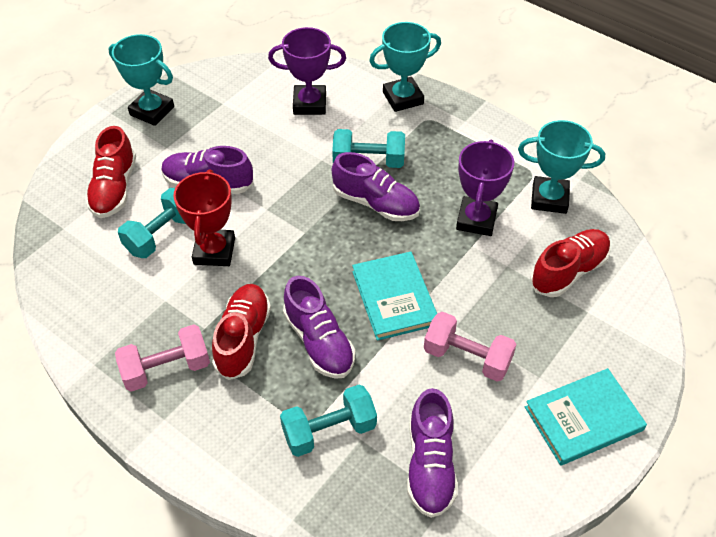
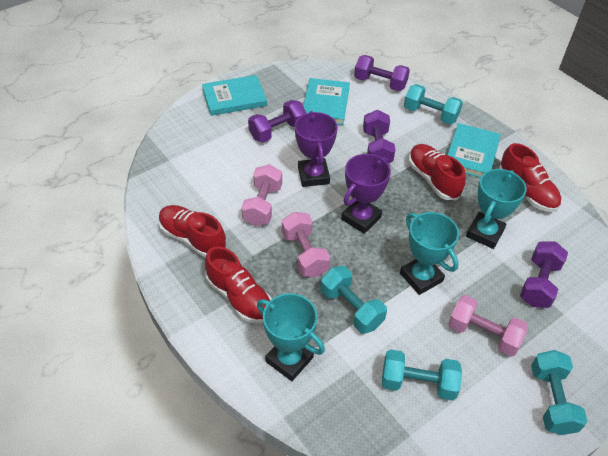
pink dumbbell: [115,325,210,392] [424,312,517,382] = 2 -> [241,164,282,226] [282,212,330,277] [448,295,528,357] = 3
purple dumbbell: none = 0 -> [248,100,306,142] [354,55,410,91] [363,110,395,163] [520,241,568,308] = 4
purple shoe: [162,146,254,194] [283,276,355,379] [332,152,420,221] [407,388,458,518] = 4 -> none = 0
red shoe: [85,126,136,218] [212,284,271,380] [530,229,611,297] = 3 -> [158,205,227,257] [205,246,272,323] [408,144,466,200] [499,143,561,212] = 4
red trophy: [173,169,235,266] = 1 -> none = 0
turquoise book: [352,252,437,341] [525,368,647,466] = 2 -> [202,75,267,116] [303,78,350,125] [448,123,501,178] = 3
turquoise dumbbell: [118,188,186,258] [280,385,377,457] [332,129,405,168] = 3 -> [320,266,387,334] [382,349,462,401] [404,84,463,124] [531,350,587,435] = 4

